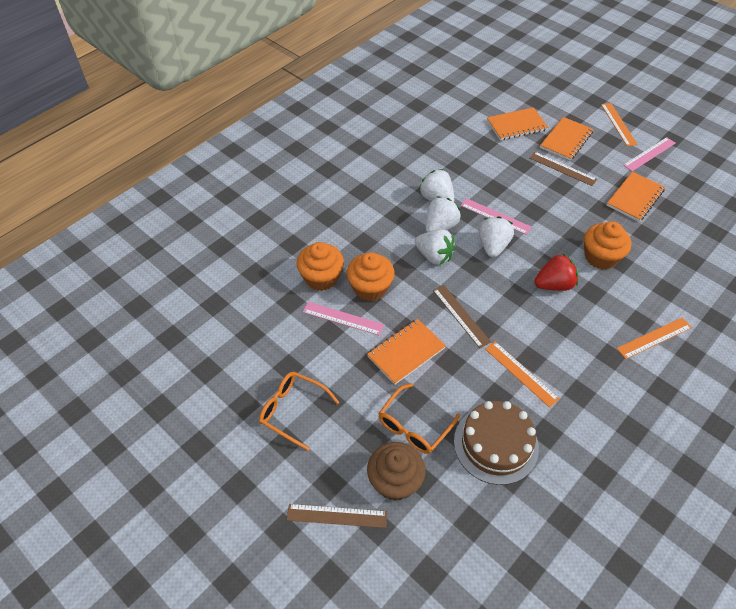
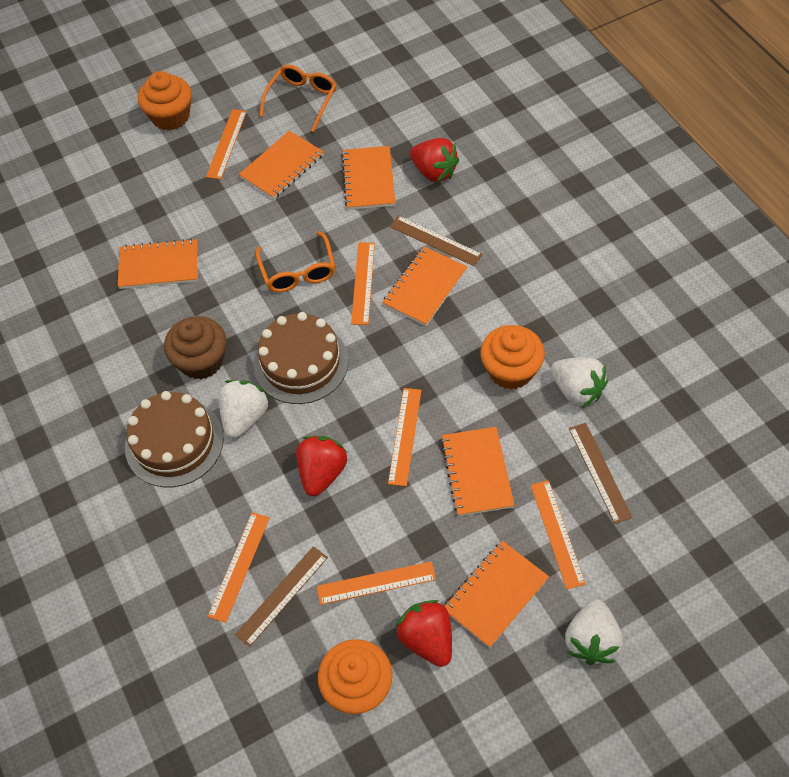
brown cake: [454,401,539,485] = 1 -> [125,391,224,487] [254,312,348,404] = 2
orange notebook: [367,319,446,385] [487,107,548,140] [540,117,594,160] [606,172,665,222] = 4 -> [118,238,198,289] [239,130,323,199] [341,146,395,210] [382,247,467,326] [441,427,515,516] [444,541,549,648] = 6
orange ruler: [485,341,560,408] [601,103,638,146] [617,317,692,359] = 3 -> [206,109,247,179] [208,512,270,623] [317,561,436,605] [351,242,375,325] [388,388,422,486] [531,480,586,589] = 6
pink ruler: [303,302,384,336] [461,198,532,235] [623,137,676,171] = 3 -> none = 0
red strawberry: [534,254,578,291] = 1 -> [296,436,347,496] [395,600,452,667] [410,138,459,182] = 3
white strawberry: [415,229,455,265] [419,169,454,202] [426,196,461,232] [479,216,514,257] = 4 -> [219,380,269,438] [551,357,608,408] [565,599,623,665] = 3

